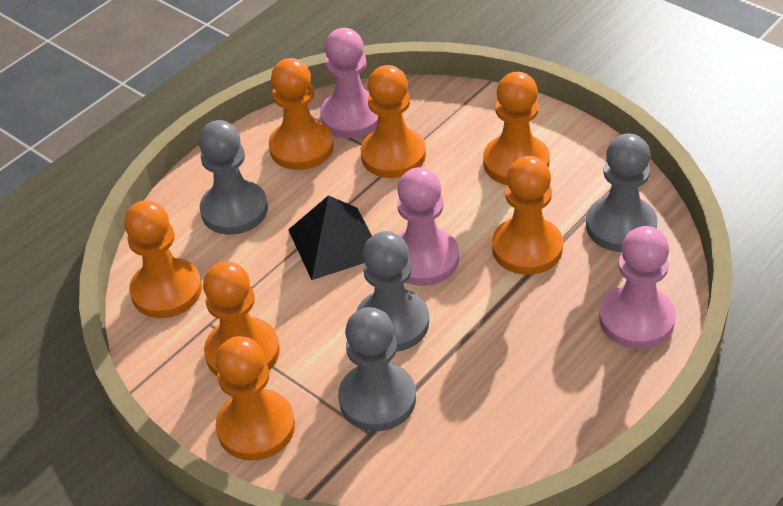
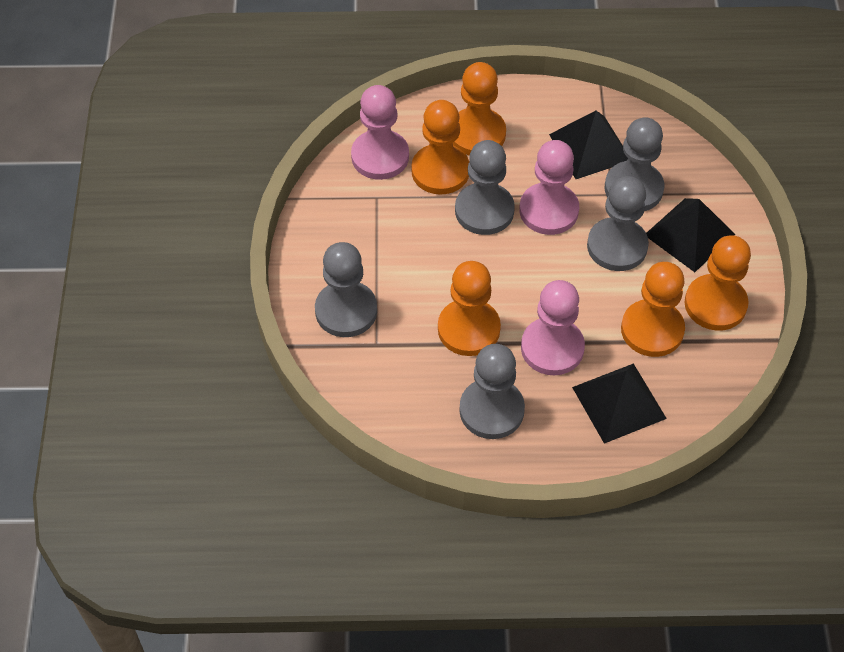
black pyramid: [288,195,372,280] = 1 -> [549,110,628,179] [572,363,667,444] [646,198,736,272] = 3
grey pawn: [198,120,268,235] [338,307,416,431] [357,231,429,352] [586,134,657,252] = 4 -> [315,242,377,337] [455,140,515,235] [459,344,525,439] [587,176,649,271] [605,117,664,211] = 5
orange pawn: [124,200,202,318] [203,261,280,377] [215,336,295,460] [269,58,334,170] [361,65,426,178] [483,72,550,185] [492,156,563,275] = 7 -> [411,100,469,194] [438,261,501,356] [453,62,506,156] [621,262,685,357] [685,236,751,331] = 5

